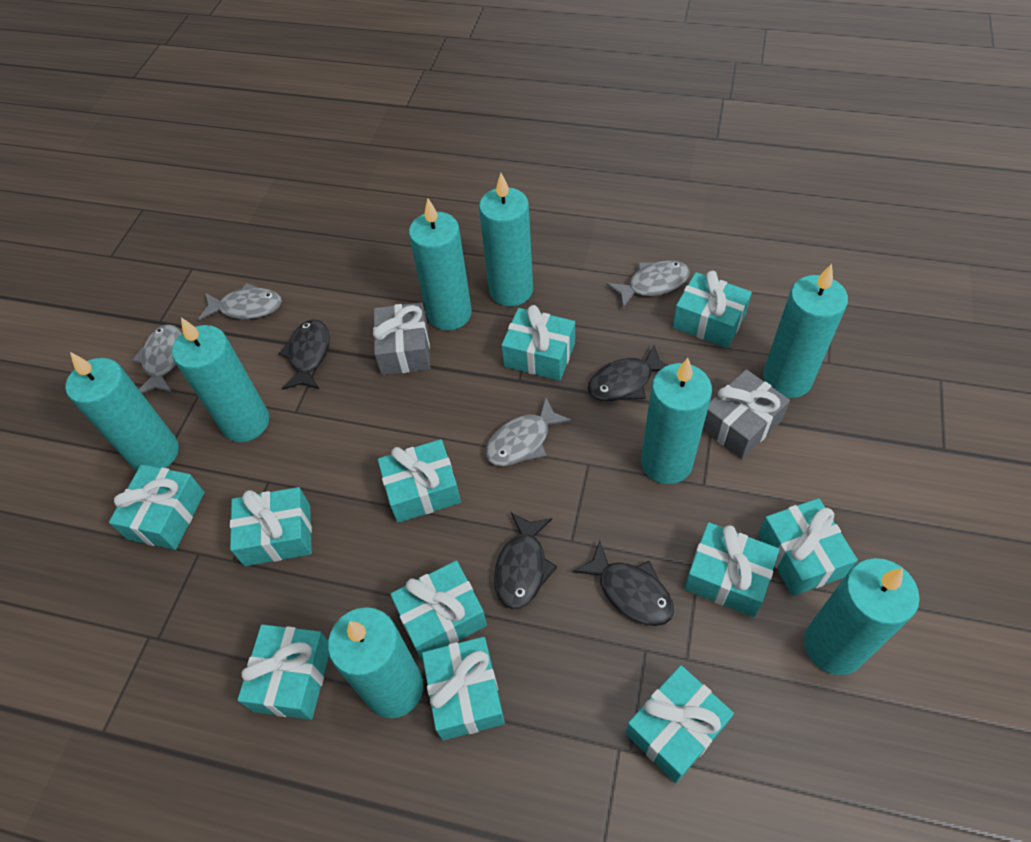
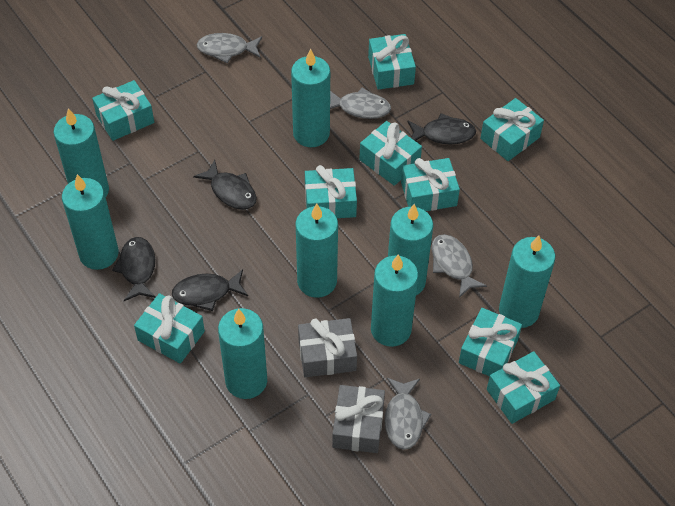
turquoise gift: [109,464,205,550] [230,487,312,566] [238,624,329,720] [378,439,461,523] [390,560,487,660] [422,637,505,740] [501,305,575,380] [626,665,734,783] [673,271,752,348] [684,522,779,617] [758,498,858,596] = 11 -> [92,80,154,141] [134,293,205,364] [305,165,357,218] [359,121,422,186] [368,34,416,90] [401,158,460,211] [459,308,522,376] [480,98,544,161] [487,351,560,424] = 9

